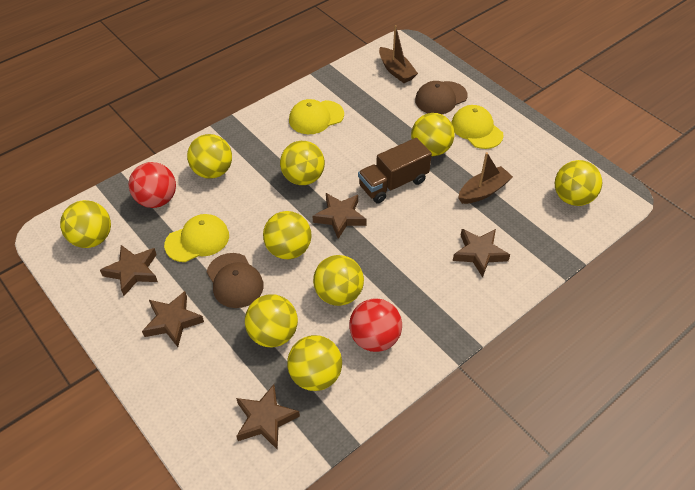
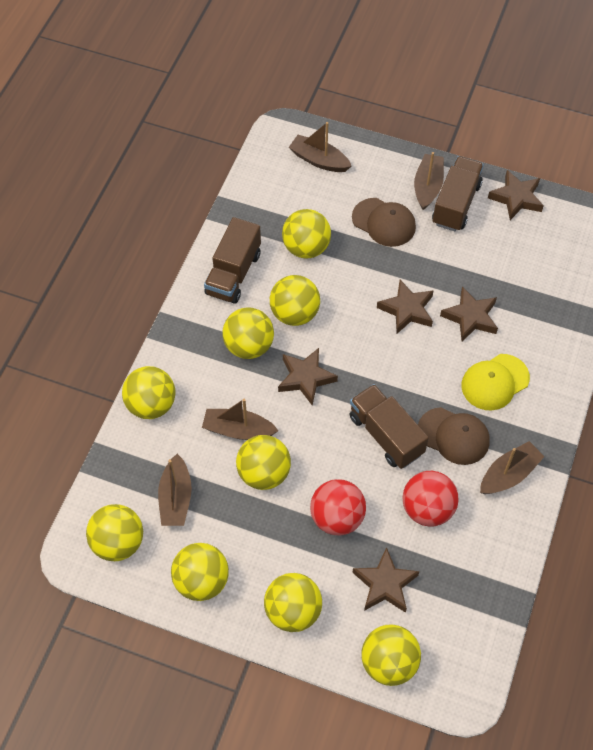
brown boat: [379,25,418,83] [458,152,513,204] = 2 -> [158,454,192,526] [202,399,278,440] [289,122,351,172] [414,152,444,210] [480,441,545,494] = 5
brown truck: [358,138,432,203] = 1 -> [204,217,261,304] [349,384,429,469] [432,156,484,231] = 3
yellow cap: [164,214,229,262] [289,99,344,134] [451,105,503,149] = 3 -> [462,354,530,411] = 1

